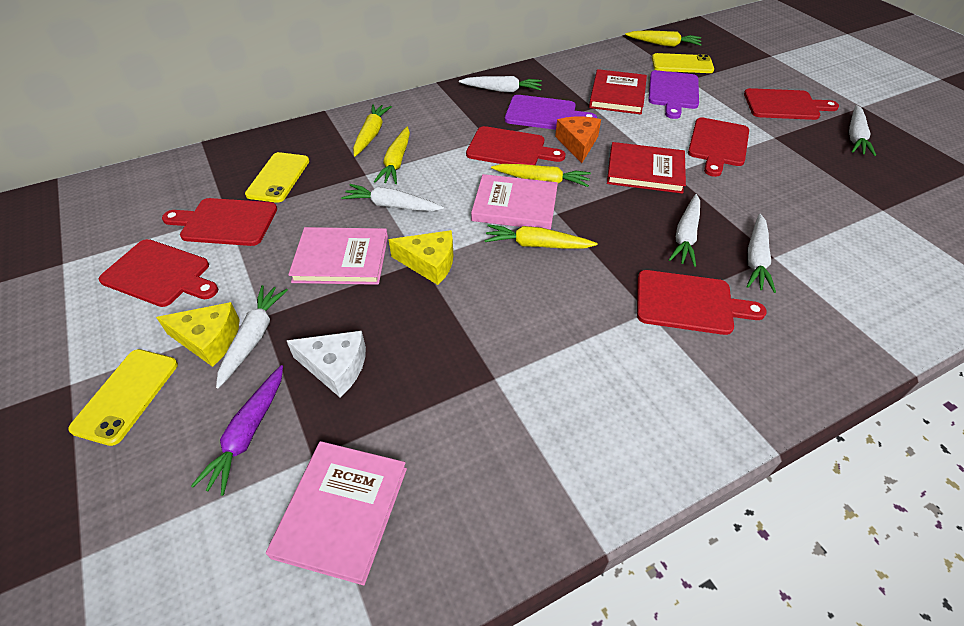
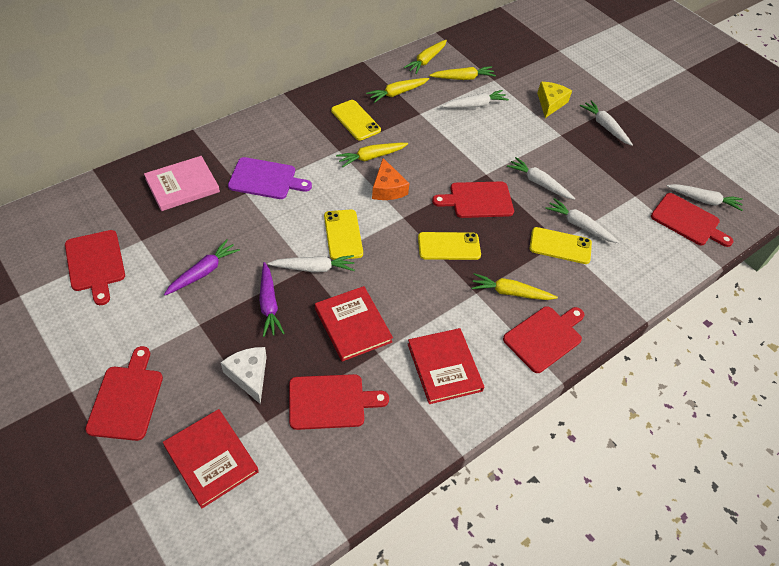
pink book: [266,441,407,585] [288,227,388,285] [471,174,558,230] = 3 -> [144,156,220,211] = 1
purple carrot: [191,365,283,496] = 1 -> [164,239,240,295] [259,262,285,337] = 2
purple cutting board: [505,95,597,130] [648,70,699,119] = 2 -> [228,157,312,199] = 1
red book: [589,69,647,114] [607,142,686,194] = 2 -> [163,409,259,509] [315,286,393,362] [408,328,484,404] = 3
yellow cheese: [156,302,240,367] [388,230,453,285] = 2 -> [537,82,572,118] = 1
yellow phone: [68,349,178,446] [245,152,309,203] [652,53,714,73] = 3 -> [324,209,363,260] [331,100,381,141] [418,232,481,260] [530,227,592,264] = 4

